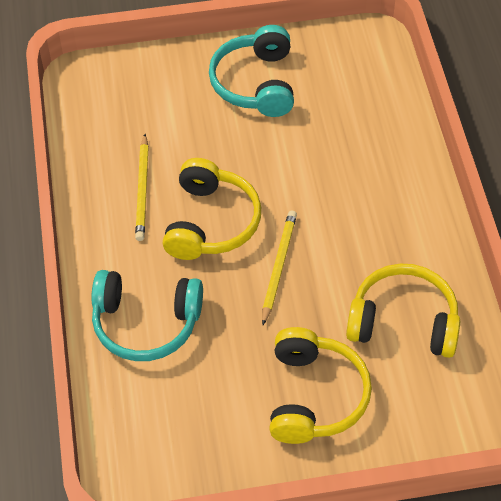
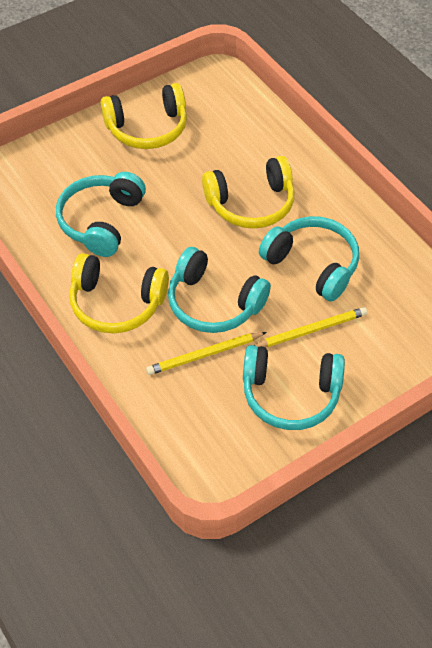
turquoise headphones: [91,270,203,361] [209,25,294,117] = 2 -> [56,172,146,257] [168,247,271,333] [243,345,345,430] [259,216,359,302] = 4

